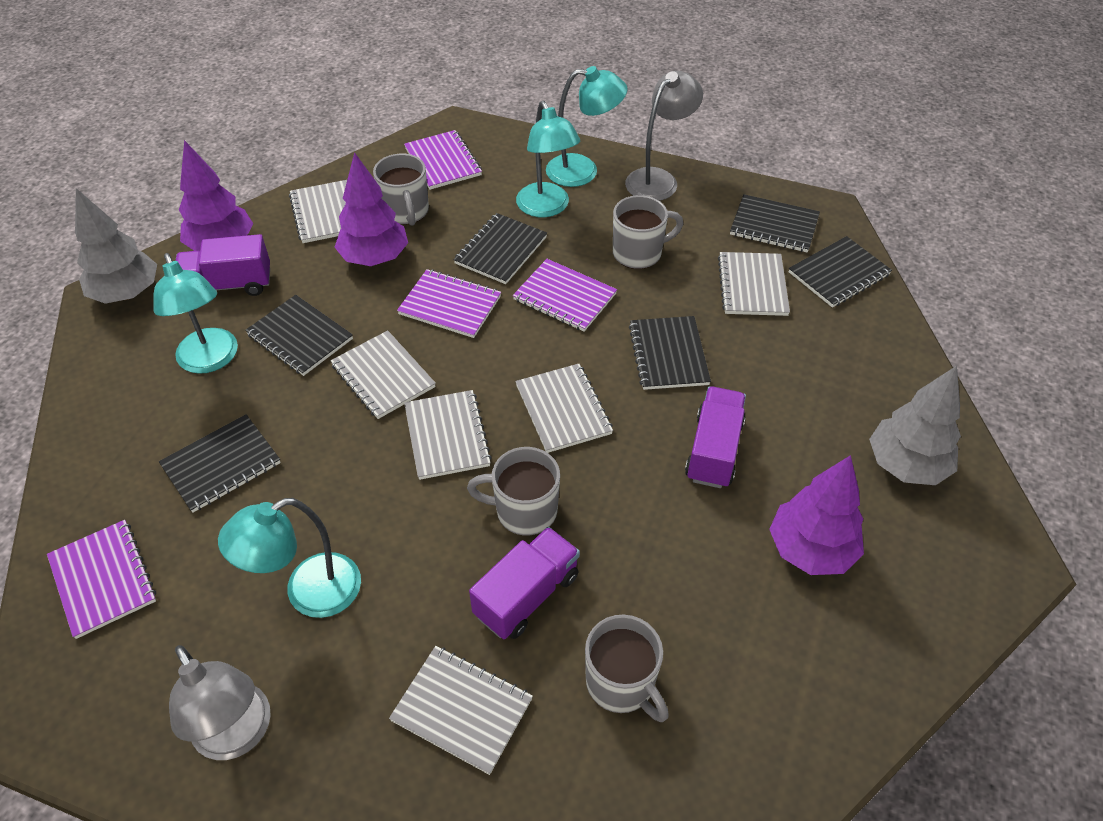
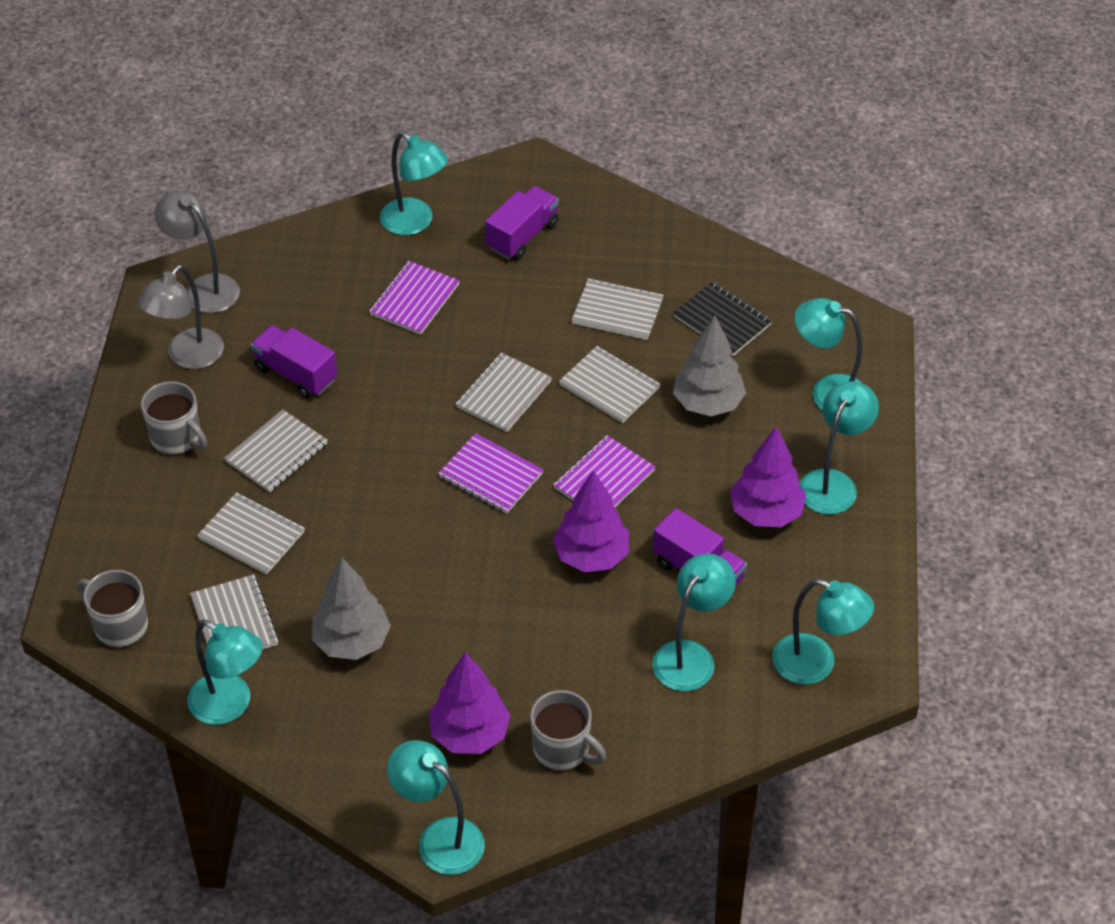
black notebook: [159,414,281,513] [245,295,353,376] [454,213,547,284] [629,316,711,390] [730,194,820,253] [789,236,892,308] = 6 -> [673,281,772,356] = 1
grey mug: [373,154,429,226] [467,447,560,535] [585,615,669,722] [613,195,684,269] = 4 -> [77,570,148,647] [141,381,207,455] [530,690,607,771] = 3
purple notebook: [47,520,156,639] [397,269,501,338] [404,130,482,190] [513,259,617,332] = 4 -> [369,261,460,335] [438,433,543,514] [553,435,656,507] = 3
turquoise lamp: [153,253,238,374] [218,498,361,618] [516,101,580,217] [546,66,628,187] = 4 -> [187,620,263,725] [380,132,448,235] [387,740,484,875] [652,554,736,691] [772,579,874,684] [795,298,862,411] [799,381,879,515] = 7

